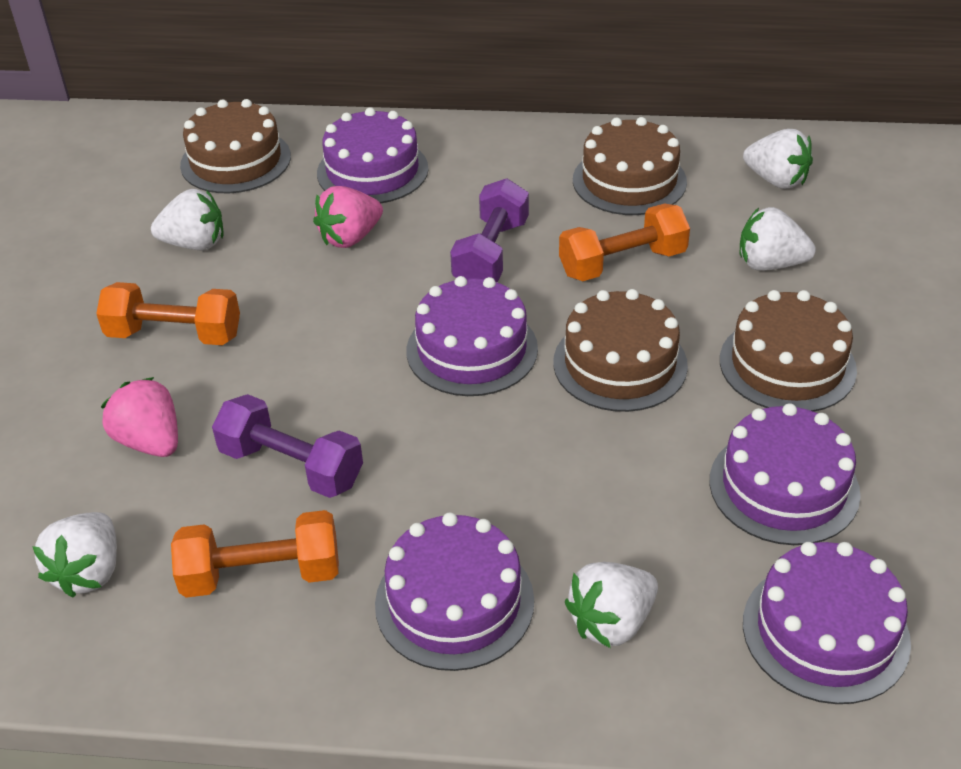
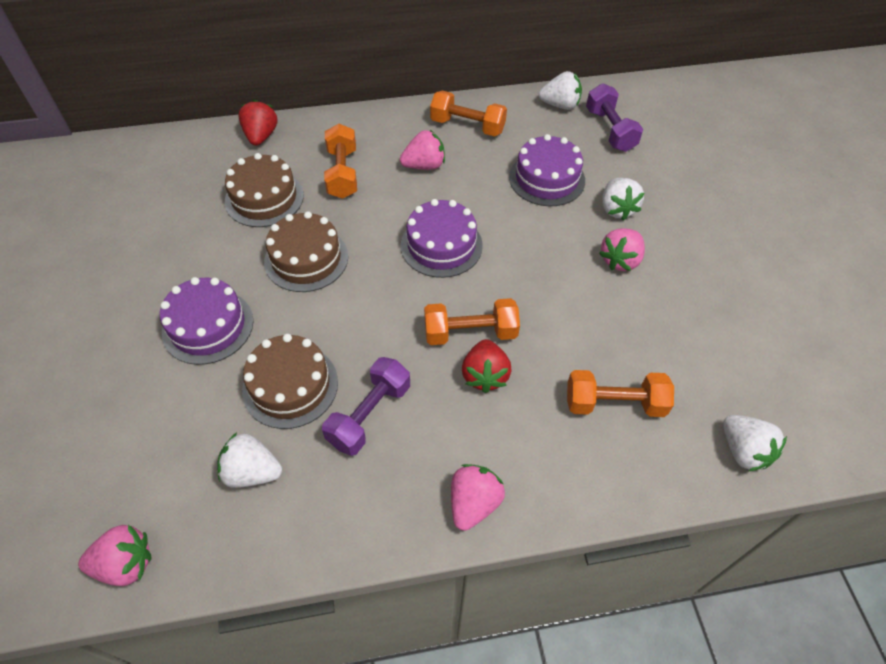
brown cake: [180,99,291,193] [553,289,688,412] [573,117,687,215] [720,290,857,412] = 4 -> [225,153,304,227] [242,334,338,429] [264,211,348,292] = 3
orange dumbbell: [96,282,240,345] [171,510,339,598] [559,204,690,281] = 3 -> [324,124,357,199] [424,298,520,345] [430,91,507,136] [567,370,674,417] = 4
pink strawberry: [101,377,178,457] [313,186,383,248] = 2 -> [78,525,152,586] [400,130,445,170] [451,464,505,531] [599,228,645,271] = 4
purple cake: [317,108,429,203] [375,512,534,671] [407,276,538,396] [710,403,861,545] [743,542,911,704] = 5 -> [160,277,253,365] [401,199,483,278] [509,134,585,206] = 3
red strawberry: none = 0 -> [238,100,278,146] [462,339,512,393] = 2
white strawberry: [32,512,117,598] [151,189,223,250] [565,562,658,648] [740,207,816,271] [743,129,813,189] = 5 -> [217,432,282,488] [539,71,582,110] [602,178,644,220] [723,415,787,471] = 4

